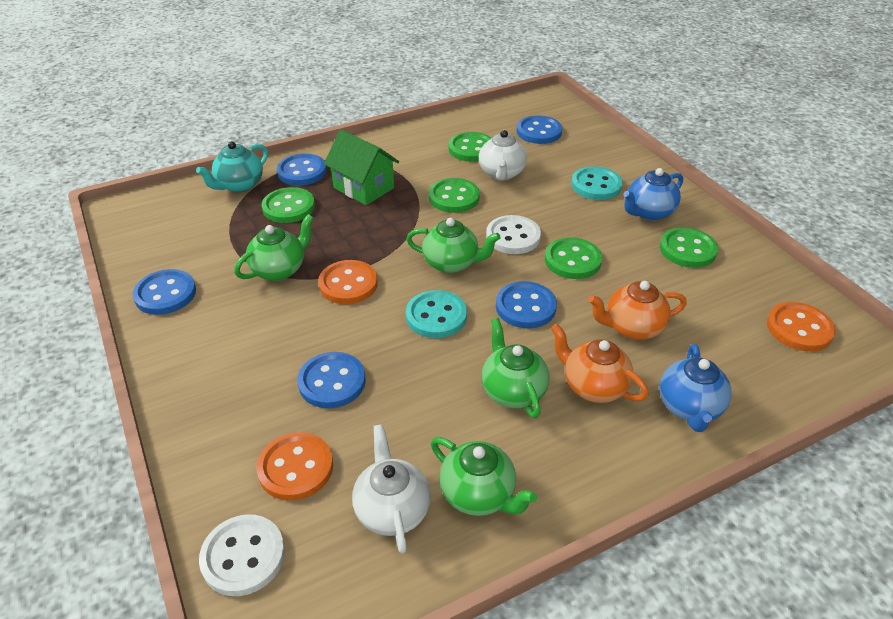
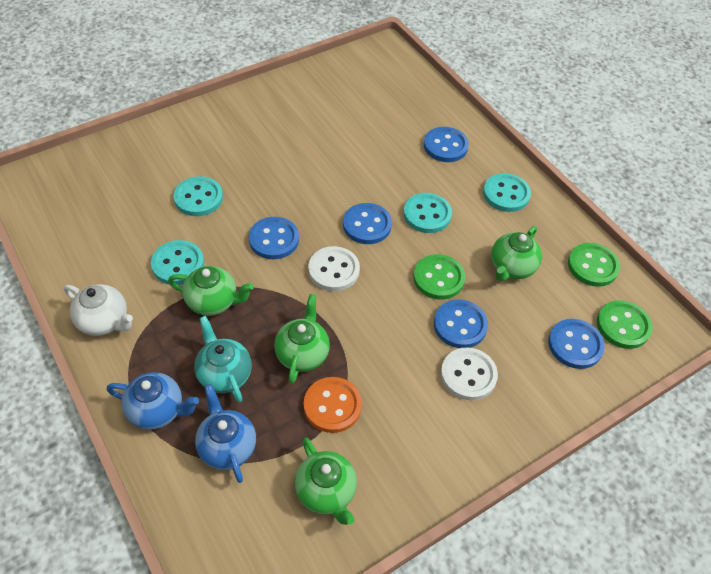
green button: [262,187,315,223] [429,178,480,213] [449,132,491,162] [545,237,602,279] [660,227,718,268] = 5 -> [413,254,465,299] [568,243,620,287] [597,300,652,349] = 3
green house: [324,129,399,205] = 1 -> none = 0
orange button: [257,432,333,501] [318,260,378,304] [767,302,836,352] = 3 -> [304,377,362,433] = 1
orange teapot: [551,324,649,403] [589,281,687,340] = 2 -> none = 0
turquoise button: [406,290,467,338] [571,166,623,200] = 2 -> [151,240,204,285] [173,176,223,216] [403,193,452,233] [483,173,531,212] = 4
white teapot: [352,424,431,553] [479,130,527,181] = 2 -> [64,284,133,336] = 1

